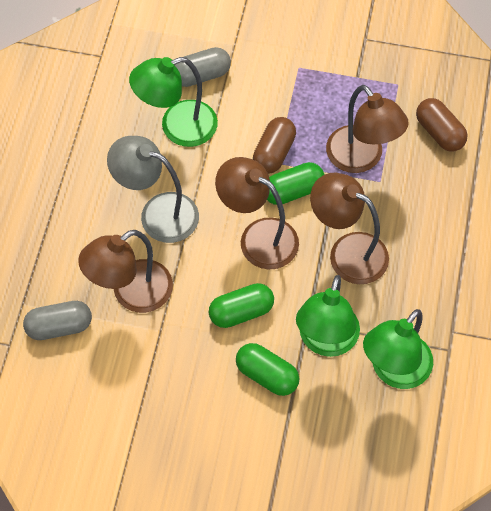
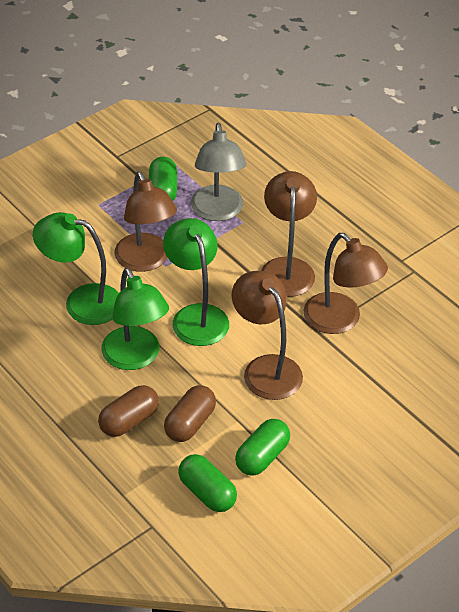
grey capsule: [23,301,92,340] [175,47,231,87] = 2 -> none = 0

